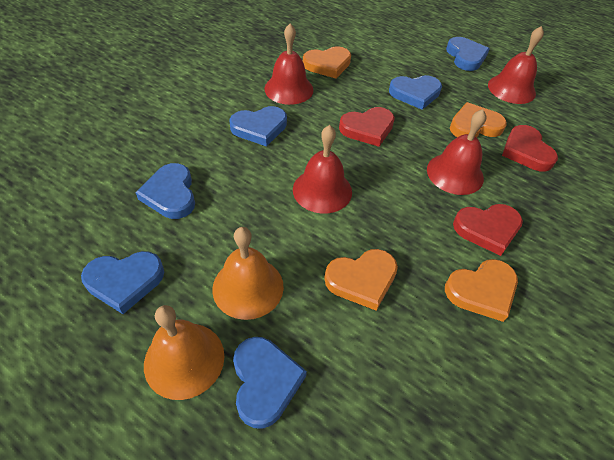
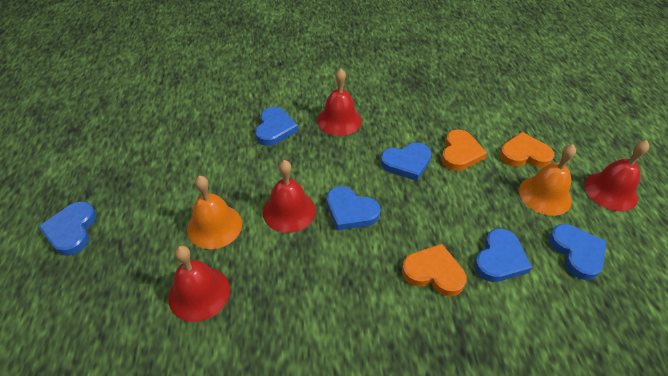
orange heart: [303,46,351,79] [324,249,398,311] [445,259,518,322] [450,102,507,138] = 4 -> [402,244,467,296] [441,129,487,171] [500,132,554,168] = 3
red heart: [339,107,395,147] [453,204,523,256] [502,125,558,171] = 3 -> none = 0

